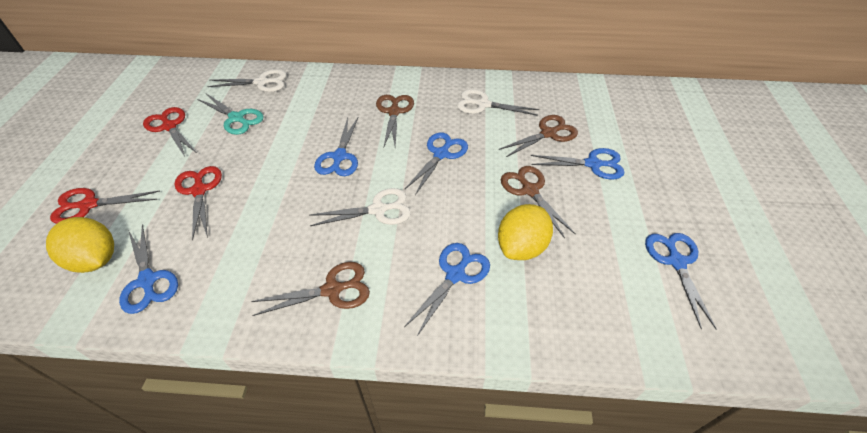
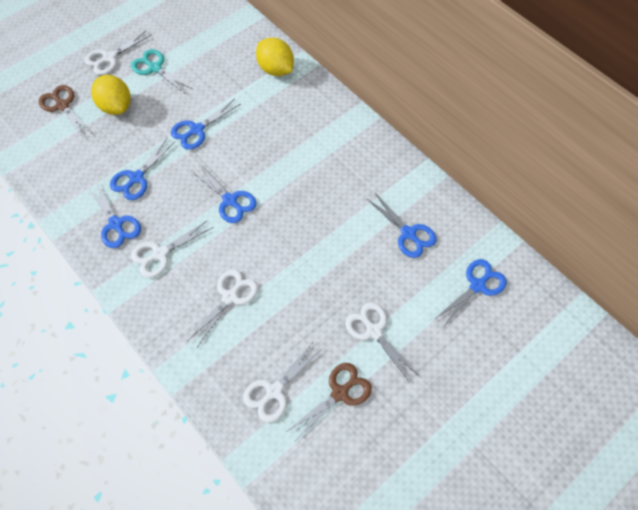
brown scissors: [251,262,370,316] [376,95,414,146] [499,115,578,157] [501,166,575,238] = 4 -> [39,85,93,137] [286,363,372,440] = 2
red scissors: [50,188,160,224] [143,107,197,157] [175,166,222,240] = 3 -> none = 0
white scissors: [207,69,287,92] [309,188,411,226] [457,89,539,116] = 3 -> [84,30,152,75] [131,220,213,278] [188,269,258,347] [243,341,323,423] [345,302,419,383] = 5

